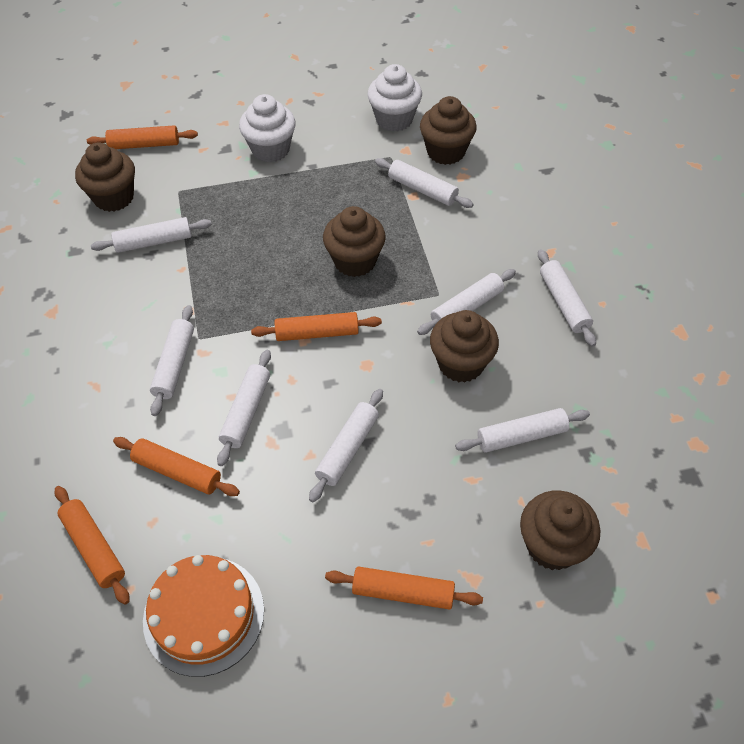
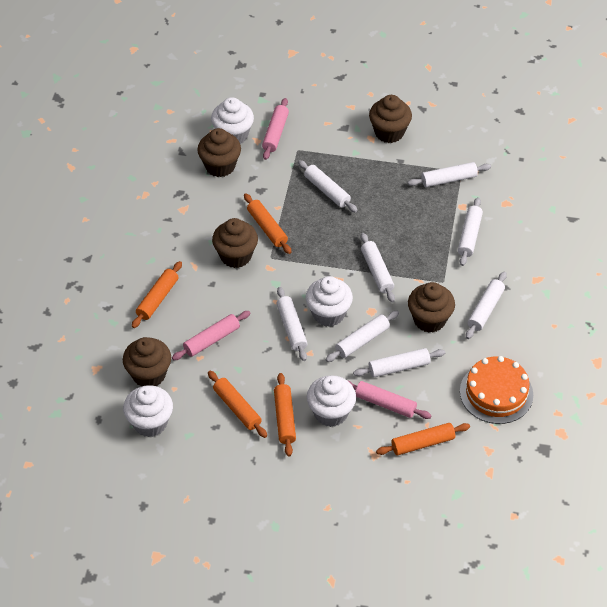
pink rolling pin: none = 0 -> [172,311,250,360] [262,98,289,160] [347,380,432,419] = 3
white cupcake: [239,94,296,162] [367,64,422,132] = 2 -> [123,385,173,437] [211,97,254,144] [306,276,353,327] [307,375,356,427] = 4

